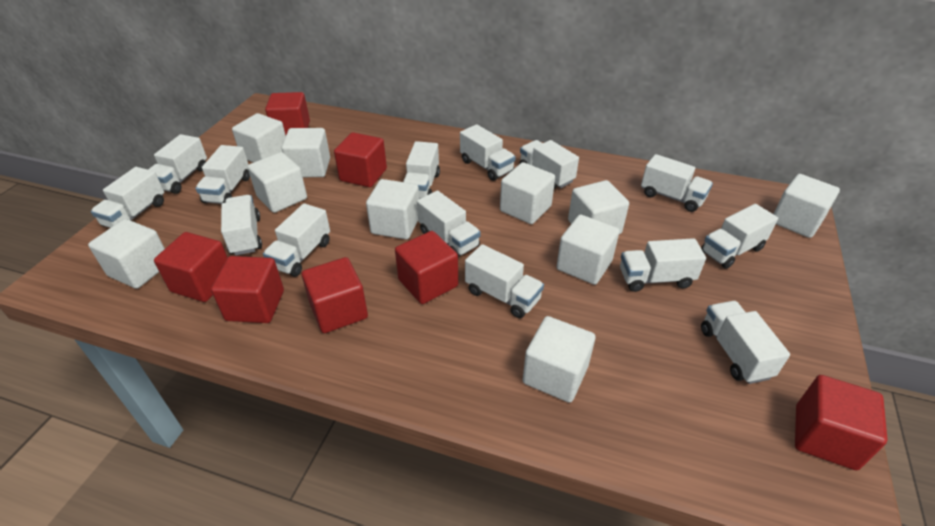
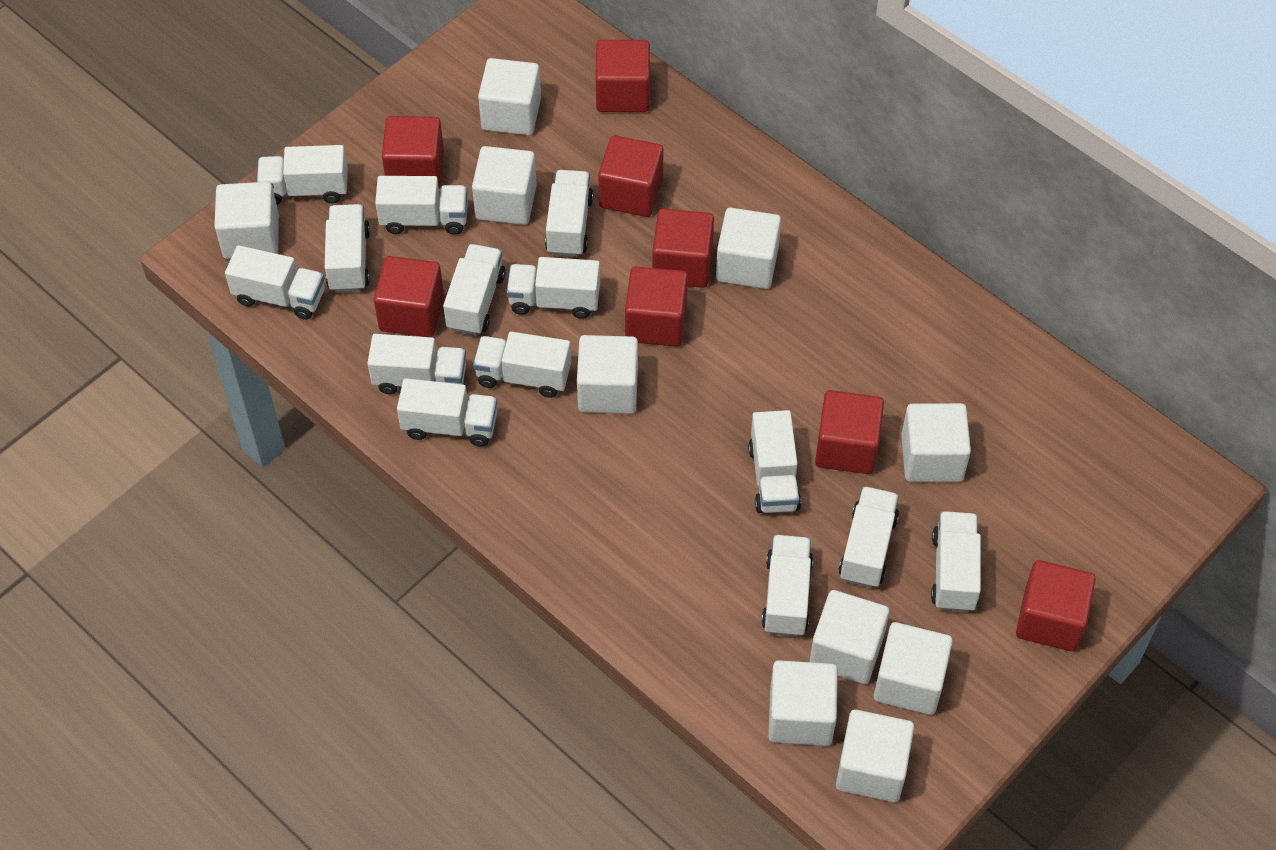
red cube: [154,232,228,302] [211,256,284,323] [265,92,310,135] [302,257,368,333] [334,132,387,187] [395,231,458,304] [795,375,888,470] = 7 -> [374,256,444,337] [382,116,444,189] [596,40,650,112] [598,135,663,217] [625,266,688,347] [652,208,714,288] [815,390,884,474] [1016,560,1096,652] = 8

